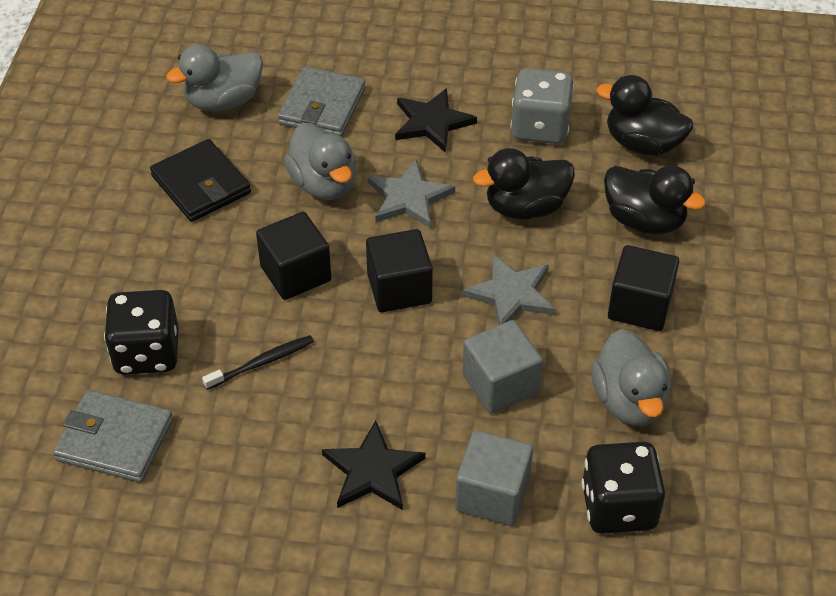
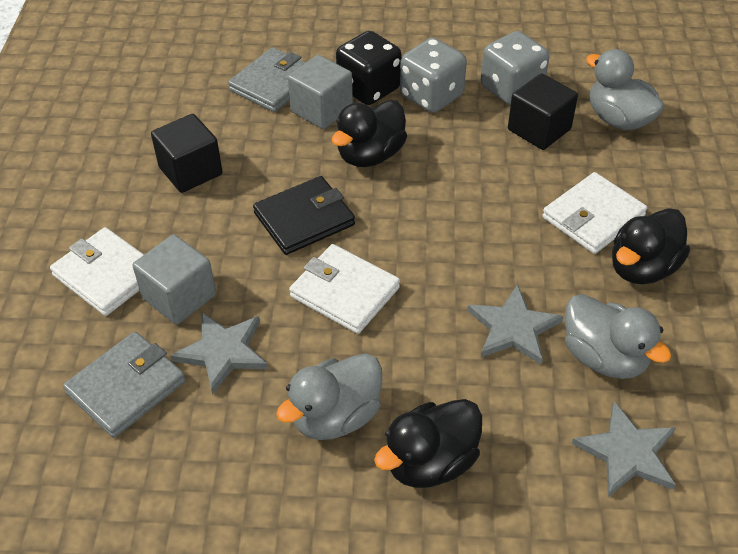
black cube: [256,212,331,300] [366,229,433,312] [608,245,679,331] = 3 -> [151,114,223,193] [508,73,578,150] = 2
black dice: [104,290,178,375] [581,442,665,534] = 2 -> [336,31,402,105] = 1
black star: [322,420,425,510] [395,88,477,153] = 2 -> none = 0
black toothbrush: [202,335,314,390] = 1 -> none = 0
grey dice: [510,68,574,144] = 1 -> [400,38,467,113] [481,31,550,105] = 2
grey star: [368,159,455,229] [462,254,555,325] = 2 -> [170,312,268,395] [467,284,564,365] [572,401,676,497] = 3
white wallet: none = 0 -> [50,227,144,316] [289,244,400,334] [542,172,647,254] = 3

